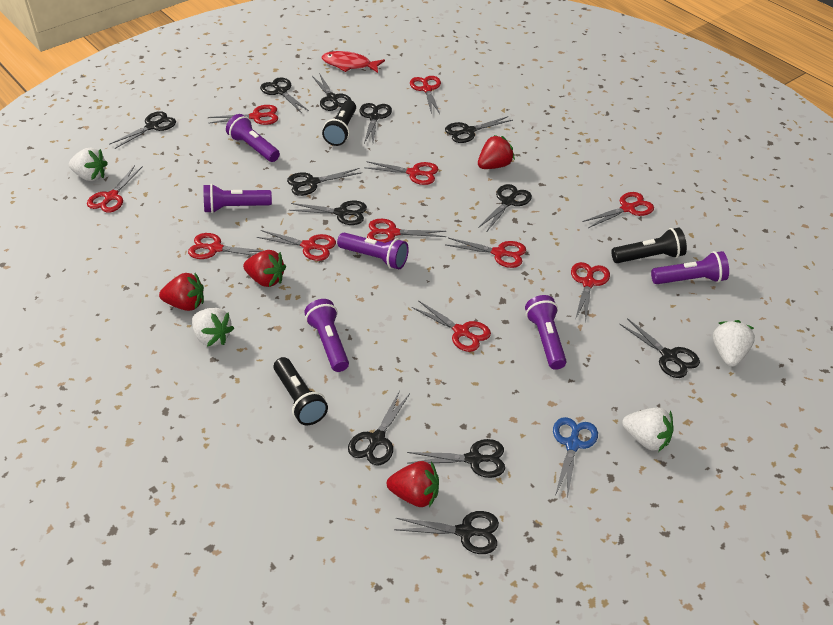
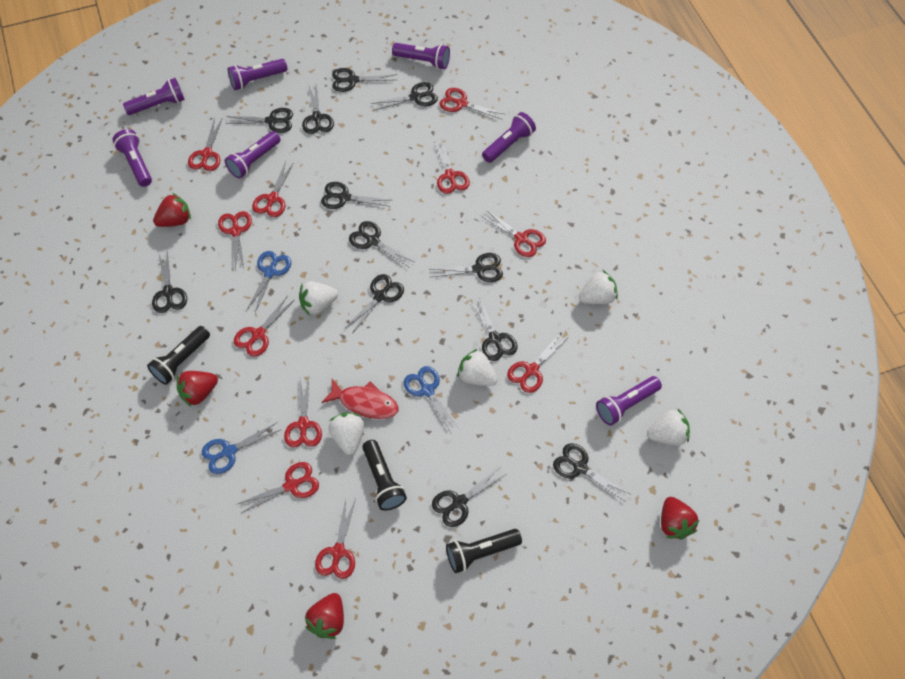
blue scissors: [553,417,598,499] = 1 -> [202,423,280,474] [246,251,291,313] [404,366,460,433] = 3
purple flashlight: [203,184,272,213] [226,114,280,162] [304,299,349,372] [337,232,409,269] [525,295,567,370] [651,251,729,284] = 6 -> [113,129,152,187] [123,78,185,115] [225,131,281,179] [228,59,287,90] [392,43,450,69] [482,112,536,163] [596,376,662,426] = 7
white strawberry: [69,148,108,181] [192,307,234,347] [622,408,674,451] [713,320,755,367] = 4 -> [299,281,338,316] [328,413,364,455] [457,349,498,386] [579,270,618,304] [647,408,690,445] = 5

